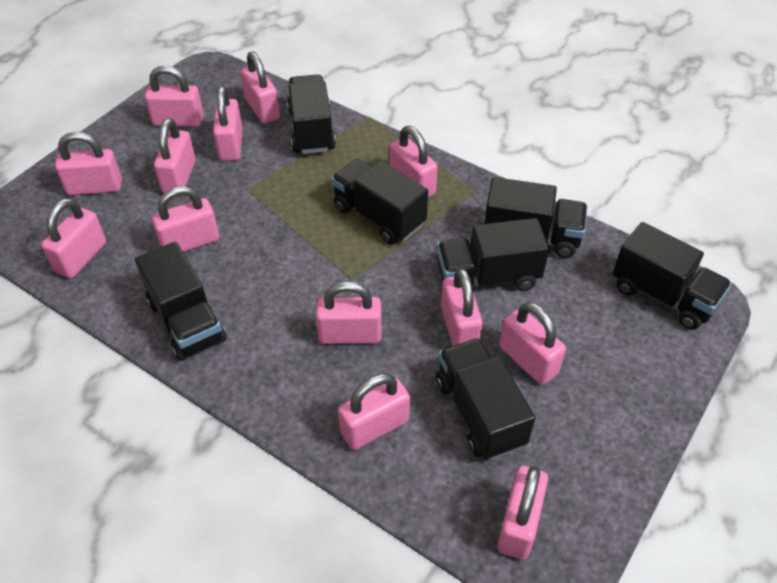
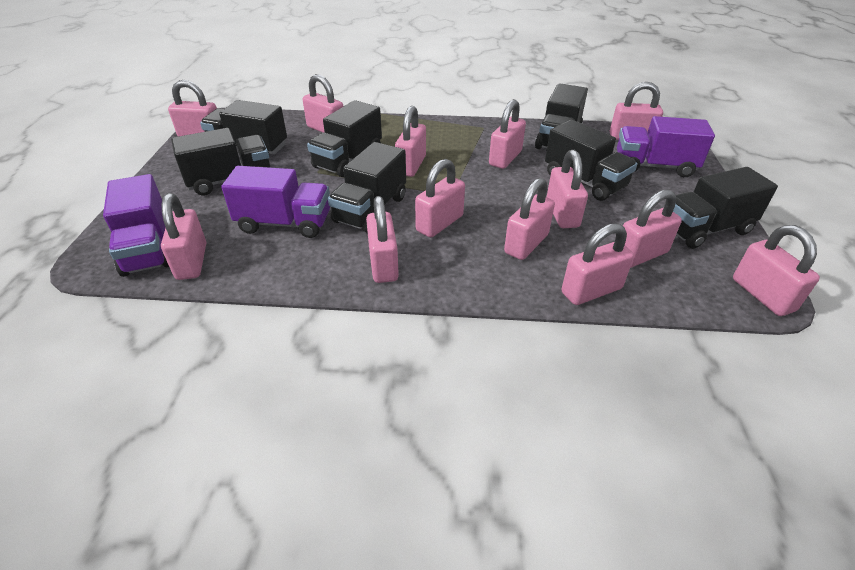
purple truck: none = 0 -> [103,174,169,277] [221,166,330,238] [617,116,715,177] = 3

